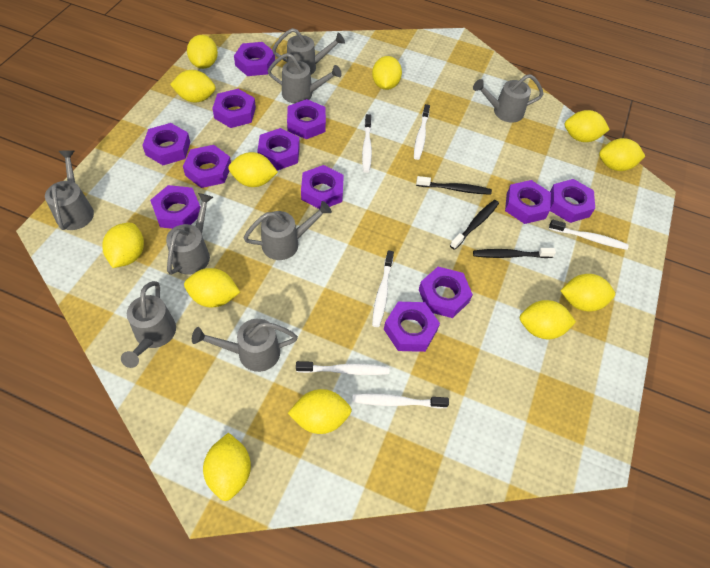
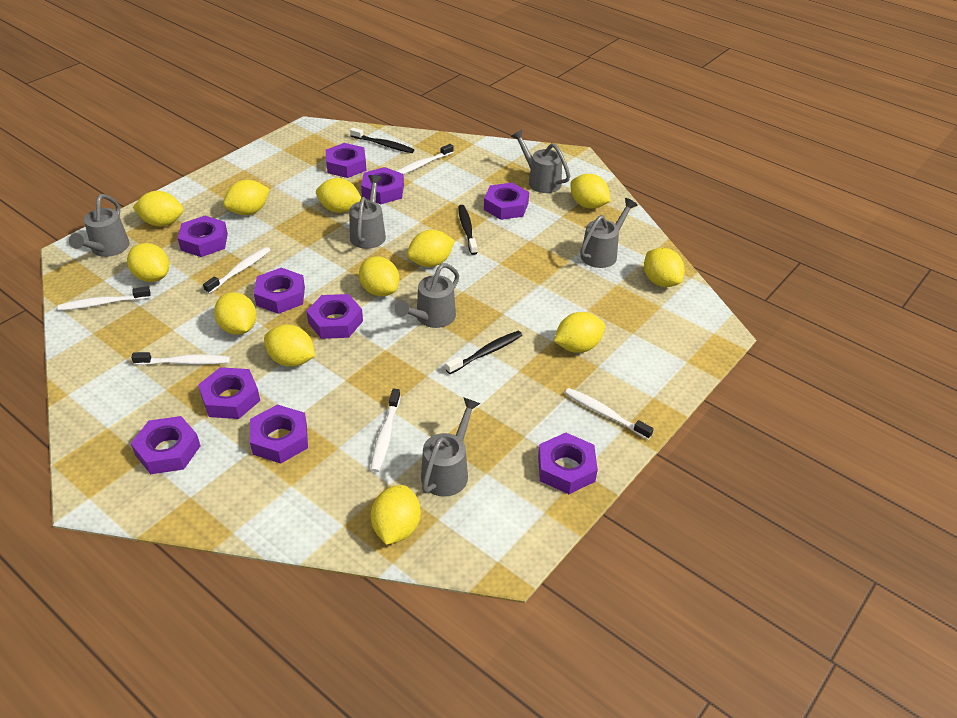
grey watering can: [45,150,94,230] [121,281,176,368] [166,193,213,275] [192,319,298,372] [244,201,332,260] [268,53,342,104] [272,28,345,75] [473,74,543,123] = 8 -> [69,194,130,257] [349,175,386,249] [394,263,459,328] [421,397,481,497] [511,130,570,193] [580,198,638,268] = 6
purple nut: [142,123,190,165] [150,185,200,229] [183,145,231,188] [212,89,256,128] [234,42,275,76] [257,128,300,171] [287,99,326,139] [301,165,344,209] [384,302,440,352] [419,267,473,318] [505,180,551,224] [550,179,595,223] = 12 -> [131,416,200,474] [178,216,228,257] [198,367,260,419] [250,405,308,464] [254,268,305,314] [307,294,363,339] [326,143,367,178] [361,167,404,204] [484,183,529,220] [538,432,598,494] = 10

